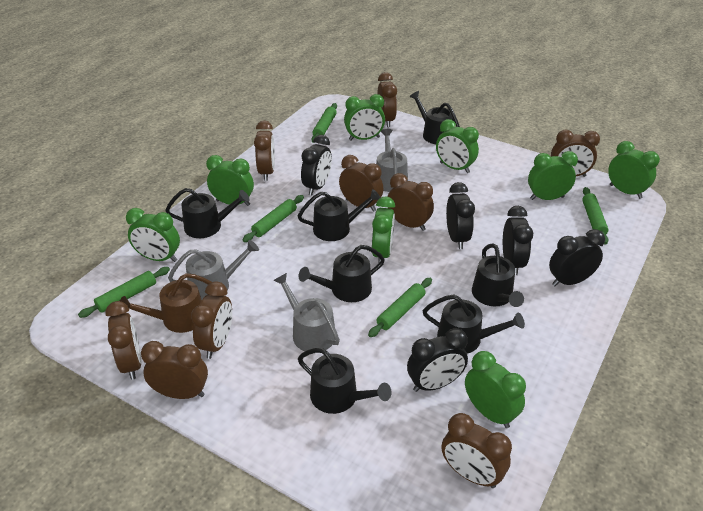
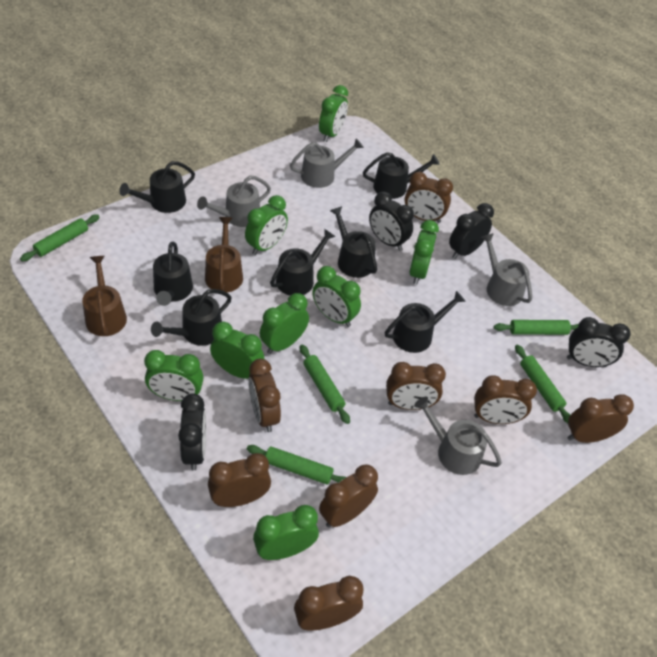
black clock: [301,135,332,195] [407,328,468,392] [446,182,475,249] [503,206,533,275] [549,229,605,286] = 5 -> [178,394,206,470] [369,191,414,251] [449,203,494,259] [567,317,631,367] = 4
brown clock: [105,301,142,380] [141,341,208,399] [191,282,232,359] [254,120,275,181] [339,155,383,212] [377,72,397,127] [387,173,434,231] [442,413,512,488] [551,129,600,177] = 9 -> [208,453,271,507] [248,359,281,432] [294,576,364,630] [319,464,378,527] [386,362,446,410] [405,172,453,223] [474,375,537,424] [568,394,634,443] = 8
brown watering can: [120,273,212,333] = 1 -> [82,256,127,336] [205,217,243,293] = 2
grey watering can: [168,240,259,300] [273,273,340,351] [376,129,408,192] = 3 -> [197,175,271,227] [290,138,364,188] [414,397,502,475] [481,233,532,306] = 4

